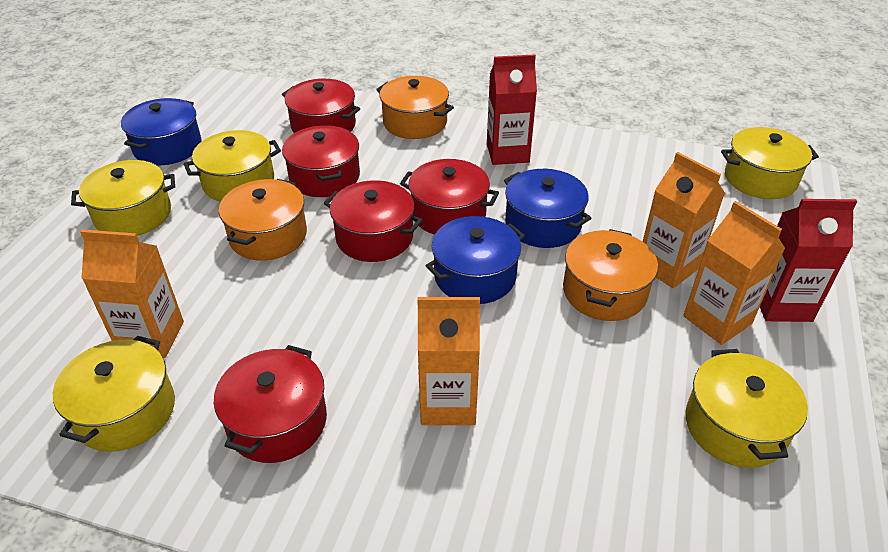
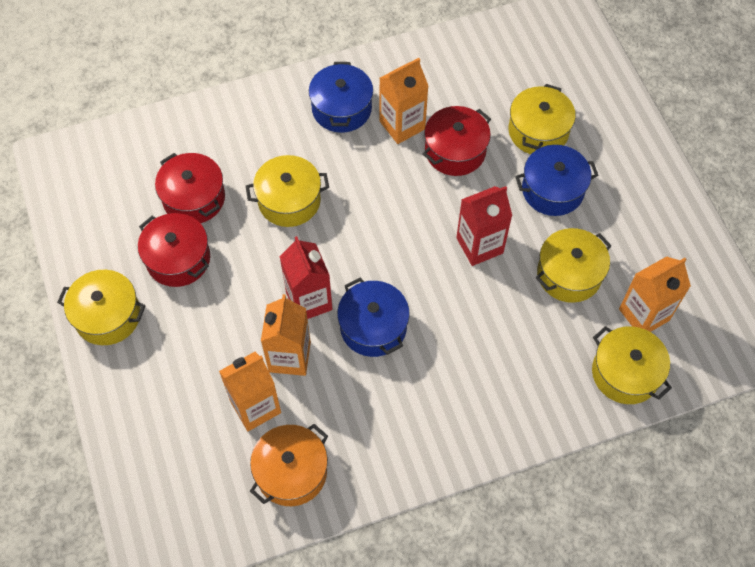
orange pot: [219,179,307,261] [376,76,454,139] [563,229,658,321] = 3 -> [250,424,328,506] = 1
red pot: [214,345,327,463] [282,79,360,133] [282,125,360,197] [324,180,423,262] [400,159,499,235] = 5 -> [138,213,210,287] [155,153,225,223] [423,106,491,176] = 3

